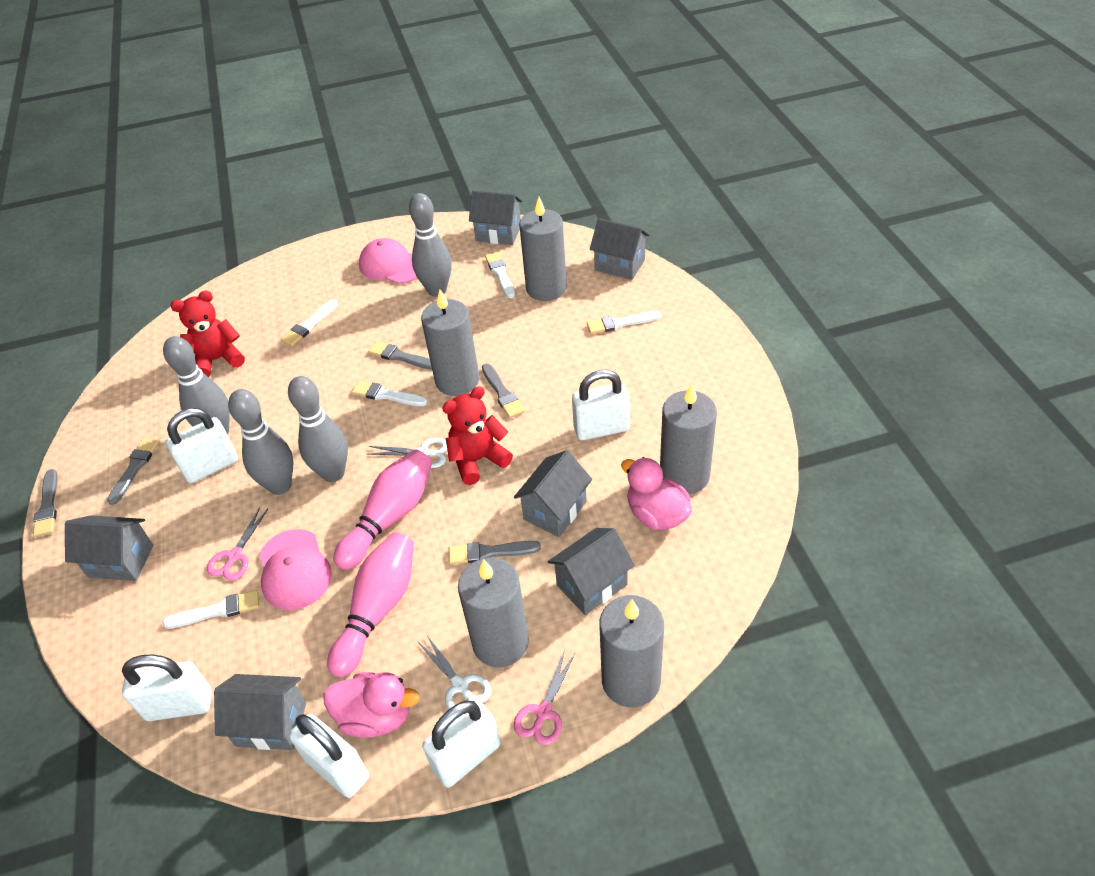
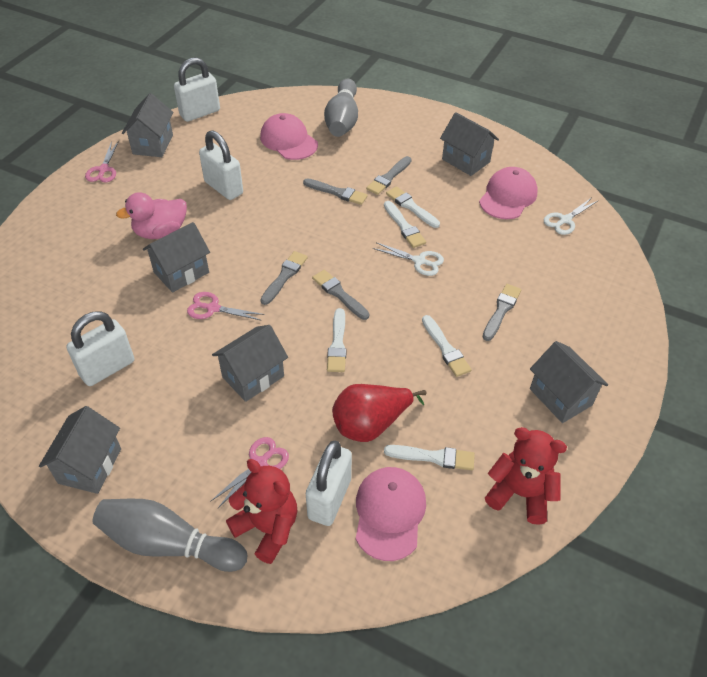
grey bowling pin: [163,336,230,435] [228,389,293,495] [288,376,348,482] [409,193,451,296] = 4 -> [93,499,247,572] [324,79,358,137] = 2
grey candle: [421,290,480,396] [458,558,529,667] [519,197,567,301] [600,595,664,707] [660,383,717,494] = 5 -> none = 0
pink bowling pin: [327,532,414,677] [333,449,432,570] = 2 -> none = 0
pink cap: [259,529,332,610] [359,238,417,284] = 2 -> [260,113,318,160] [356,467,426,561] [479,167,537,219] = 3
pink duck: [323,672,420,738] [621,457,692,530] = 2 -> [116,192,187,239] = 1
pink scissors: [207,507,268,581] [514,650,575,745] = 2 -> [85,141,119,183] [187,292,264,321] [210,437,289,508] = 3
red pear: none = 0 -> [332,384,427,442] = 1
white padlock: [122,655,212,721] [166,408,238,483] [289,714,369,798] [422,700,500,788] [572,370,630,441] = 5 -> [66,311,134,386] [174,57,220,122] [199,130,243,200] [306,441,352,526] = 4

